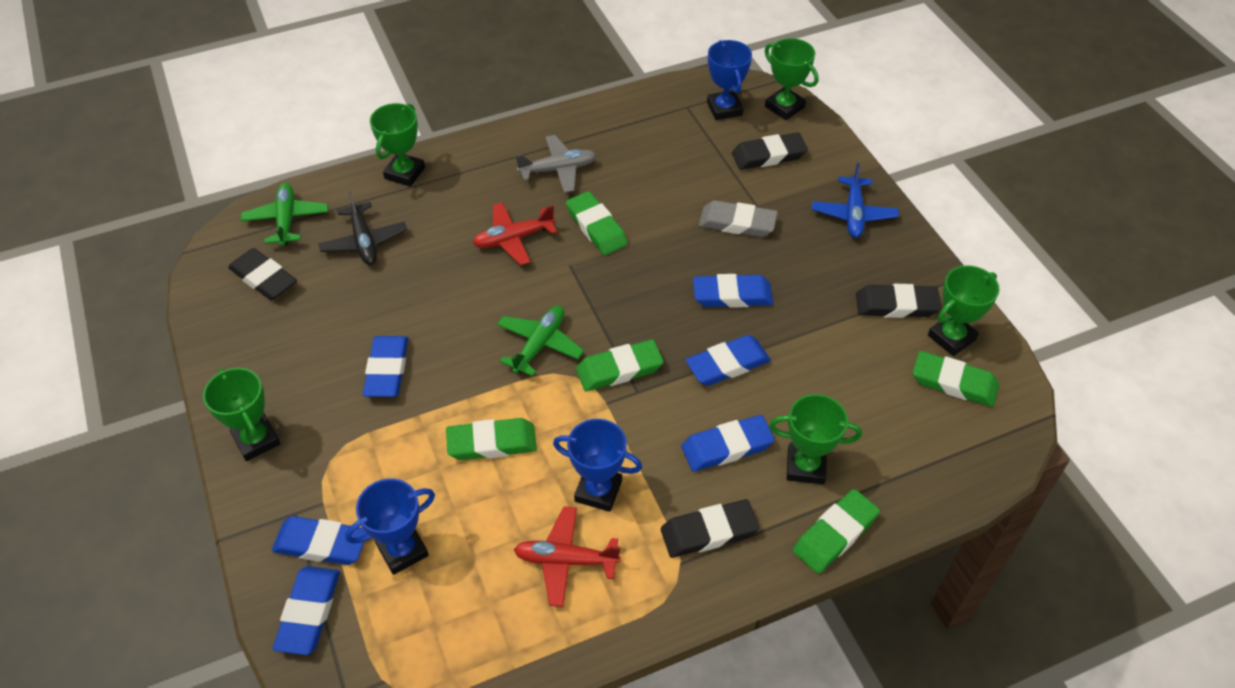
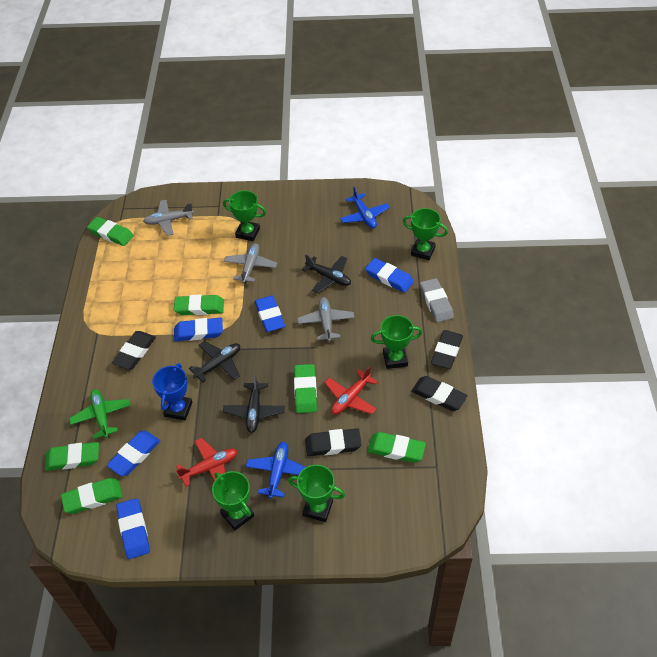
black plane: [318,191,407,265] = 1 -> [189,341,240,382] [223,374,285,433] [302,254,351,294] = 3
blue eraser: [272,516,367,565] [272,566,340,655] [363,336,408,397] [681,415,775,472] [686,335,771,386] [693,274,773,308] = 6 -> [107,431,160,476] [116,498,150,559] [174,318,223,341] [255,296,285,332] [365,258,414,293] = 5
blue plane: [812,163,899,238] = 1 -> [246,442,306,499] [340,187,390,228] = 2
blue trophy: [345,478,435,575] [553,419,642,512] [707,40,752,120] = 3 -> [152,363,192,420] = 1
green eraser: [446,418,537,460] [566,191,628,255] [576,339,664,391] [793,489,880,574] [913,351,999,407] = 5 -> [45,442,99,471] [61,478,123,514] [87,217,134,246] [174,294,224,315] [294,364,317,413] [367,432,426,463] = 6
green plane: [241,183,328,246] [497,306,584,376] = 2 -> [69,389,131,439] = 1
grey plane: [515,135,597,193] = 1 -> [143,200,193,236] [224,243,277,283] [297,297,355,342] = 3

